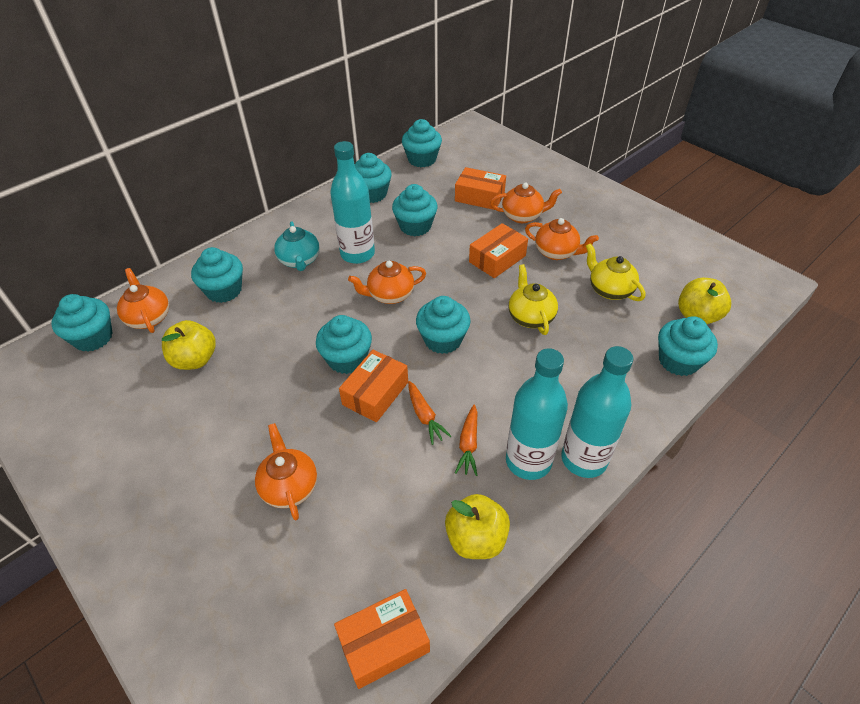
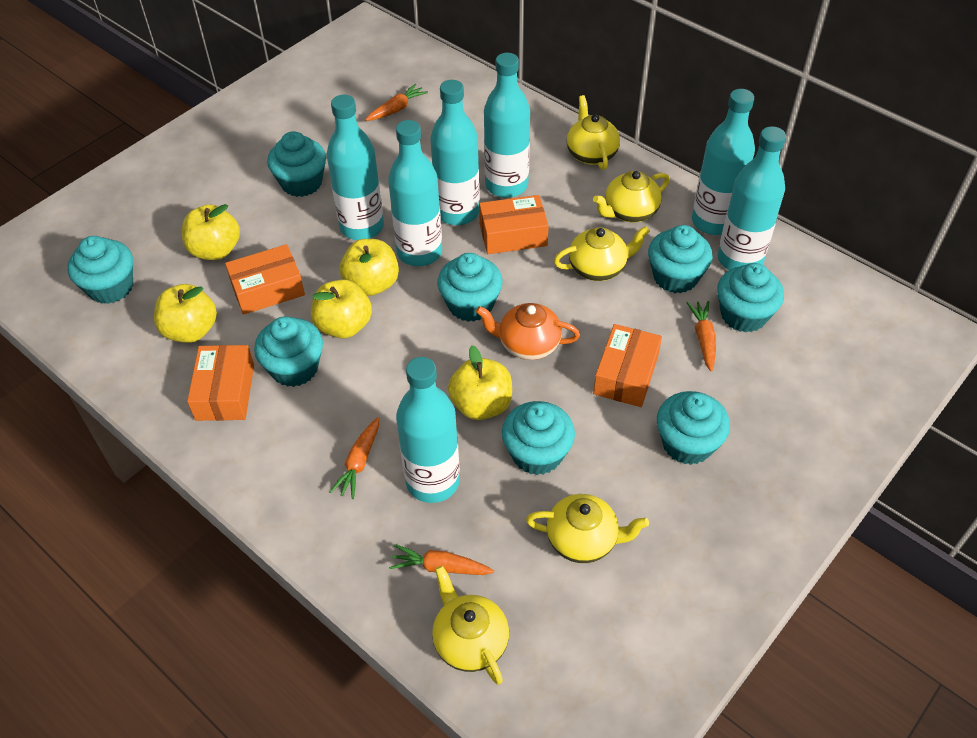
orange carrot: [408,381,451,445] [455,405,478,476] = 2 -> [330,417,379,499] [365,84,428,121] [389,544,494,575] [687,301,716,372] = 4
orange teapot: [117,268,169,333] [255,423,317,520] [348,261,426,304] [490,183,562,223] [525,218,599,260] = 5 -> [476,303,580,360] = 1
turquoise bottle: [330,141,375,264] [506,349,568,480] [561,346,633,478] = 3 -> [327,94,384,240] [388,120,442,266] [396,357,460,503] [430,80,480,225] [484,53,530,198] [692,89,755,235] [718,126,786,270] = 7
turquoise teapot: [274,222,320,271] = 1 -> none = 0
yellow apple: [162,320,216,370] [445,494,510,559] [678,278,731,324] = 3 -> [154,284,217,343] [182,204,240,260] [311,279,372,339] [340,239,399,296] [448,345,512,420] = 5
yellow teapot: [509,264,558,335] [586,243,645,301] = 2 -> [432,566,509,685] [526,494,649,563] [554,226,650,281] [567,95,620,170] [593,171,670,223] = 5

